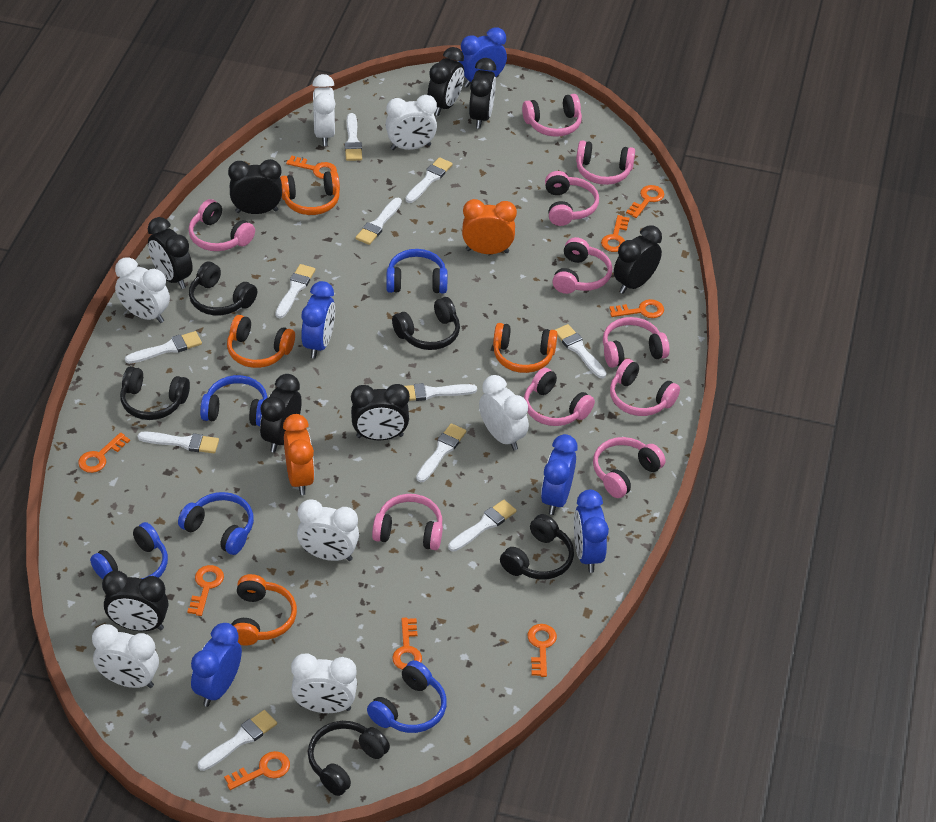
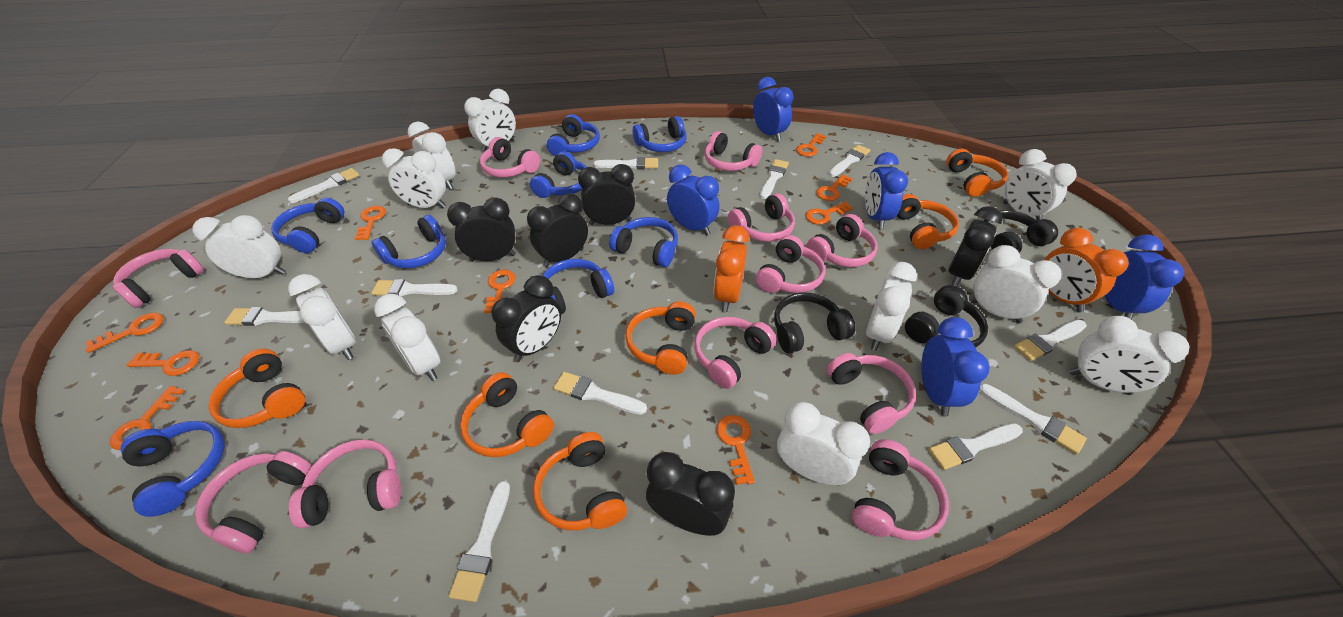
black clock: [102,571,168,631] [148,217,193,289] [228,159,282,214] [260,374,302,452] [351,384,410,440] [428,47,464,116] [469,58,496,129] [614,225,662,294] = 8 -> [447,197,516,262] [491,275,561,362] [527,193,588,267] [578,164,635,225] [646,452,735,536] [949,206,1003,286] = 6
black headphones: [120,366,190,420] [189,262,257,315] [308,721,390,796] [392,297,460,350] [500,514,574,580] = 5 -> [774,292,855,353] [905,285,988,348] [984,210,1058,253] = 3
blue headphones: [90,522,168,579] [178,492,254,555] [200,375,268,426] [367,660,447,733] [386,249,447,294] = 5 -> [120,421,225,517] [271,198,344,253] [372,215,446,268] [530,151,587,198] [543,259,614,314] [547,114,600,156] [609,217,678,267] [633,116,687,152] = 8
orange headphones: [227,315,295,368] [232,574,297,646] [280,171,340,215] [493,323,557,373] = 4 -> [208,349,305,428] [460,372,554,457] [533,432,627,530] [625,301,696,375] [897,194,959,249] [946,149,1008,197] = 6
pink headphones: [189,199,255,251] [372,494,443,550] [522,94,582,137] [524,368,595,426] [545,171,599,226] [552,237,612,294] [576,140,635,185] [593,437,665,498] [603,317,670,368] [610,359,680,416] = 10 -> [112,249,204,308] [195,451,312,553] [289,439,401,528] [480,137,540,178] [694,317,776,389] [704,131,762,171] [728,193,795,242] [756,235,825,293] [806,214,878,267] [827,353,916,434] [852,439,949,541] = 11
white clock: [92,624,159,688] [115,257,170,323] [291,654,357,713] [297,499,359,561] [312,74,336,146] [386,95,437,150] [479,375,529,450] = 7 -> [192,215,285,278] [288,274,356,360] [374,294,440,381] [382,148,446,208] [408,122,456,190] [464,89,516,152] [777,402,870,485] [866,262,917,351] [970,245,1061,323] [1003,149,1077,221] [1070,316,1189,395] = 11

